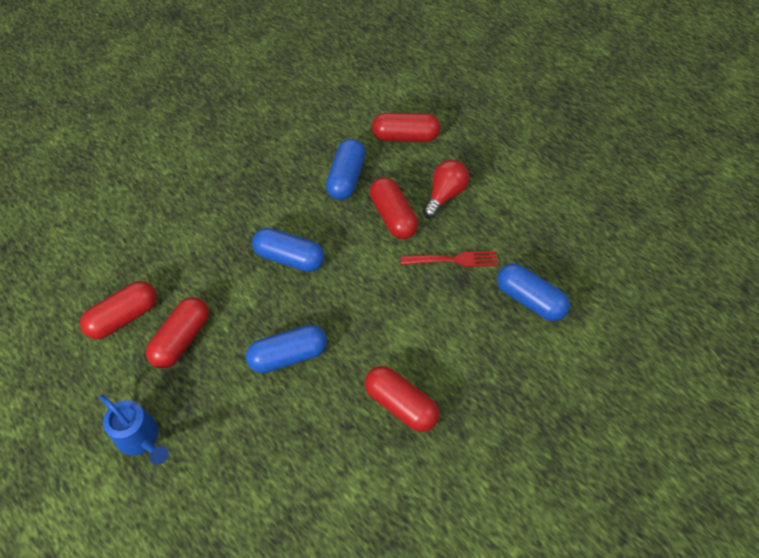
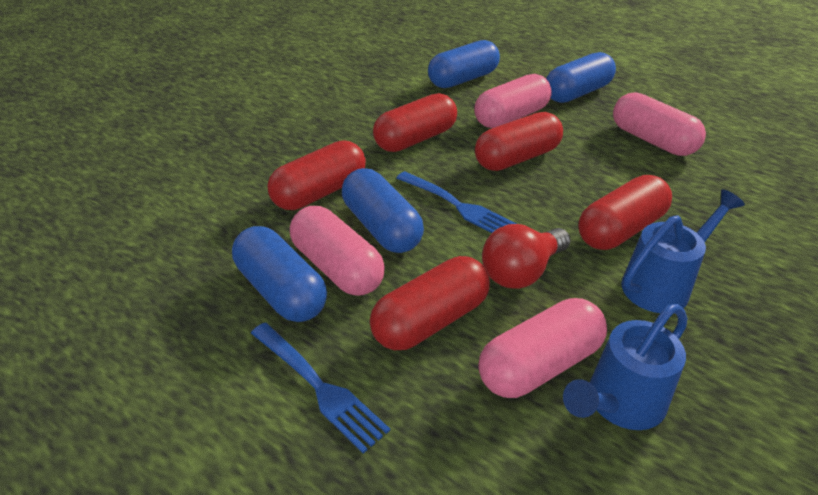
blue fork: none = 0 -> [251,323,390,454] [397,171,516,233] = 2
blue watering can: [99,395,168,465] = 1 -> [563,304,687,430] [621,189,745,313] = 2
pink capsule: none = 0 -> [290,206,385,296] [474,74,552,128] [478,298,607,398] [613,92,706,156] = 4
red fork: [401,251,498,267] = 1 -> none = 0

